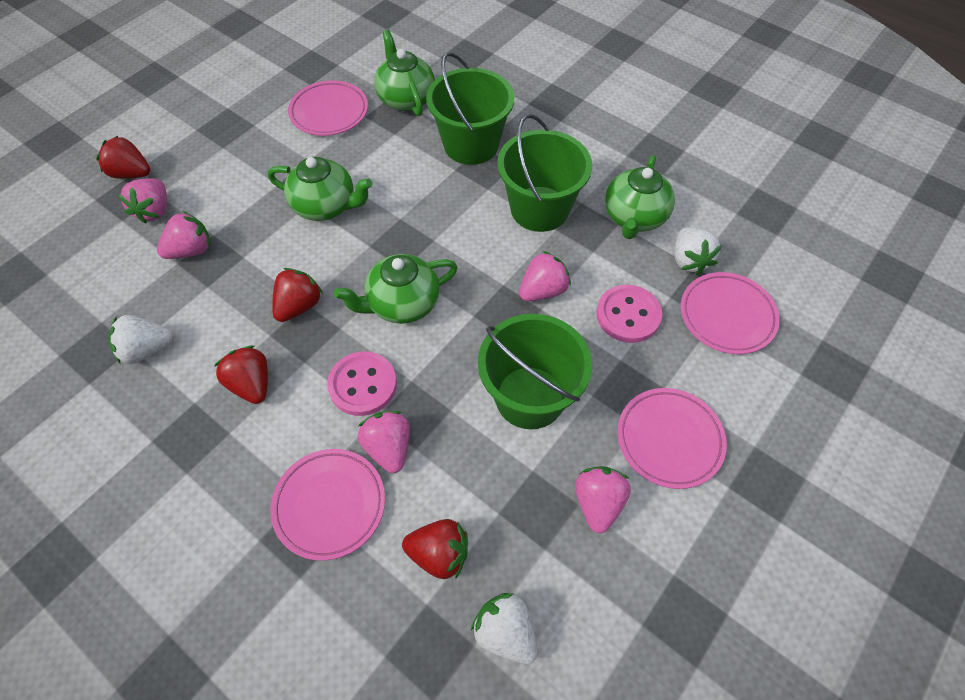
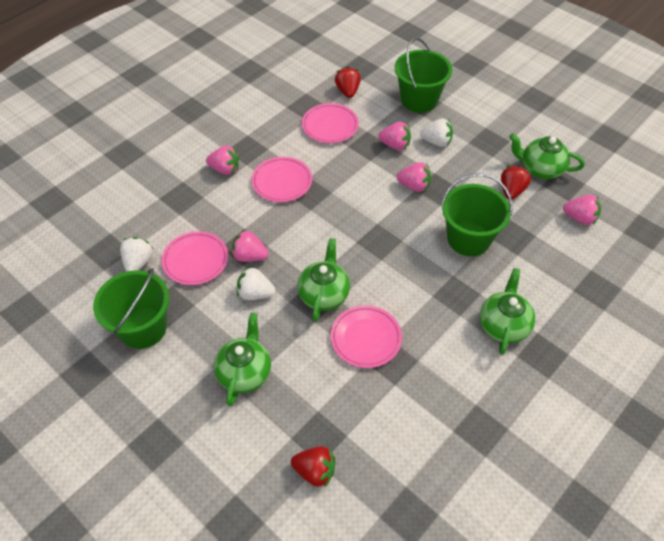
pink button: [327,351,397,416] [597,285,662,343] = 2 -> none = 0
red strawberry: [96,136,150,179] [214,346,268,404] [272,268,323,322] [402,519,468,579] = 4 -> [291,446,335,487] [335,66,361,98] [501,166,531,200] = 3

